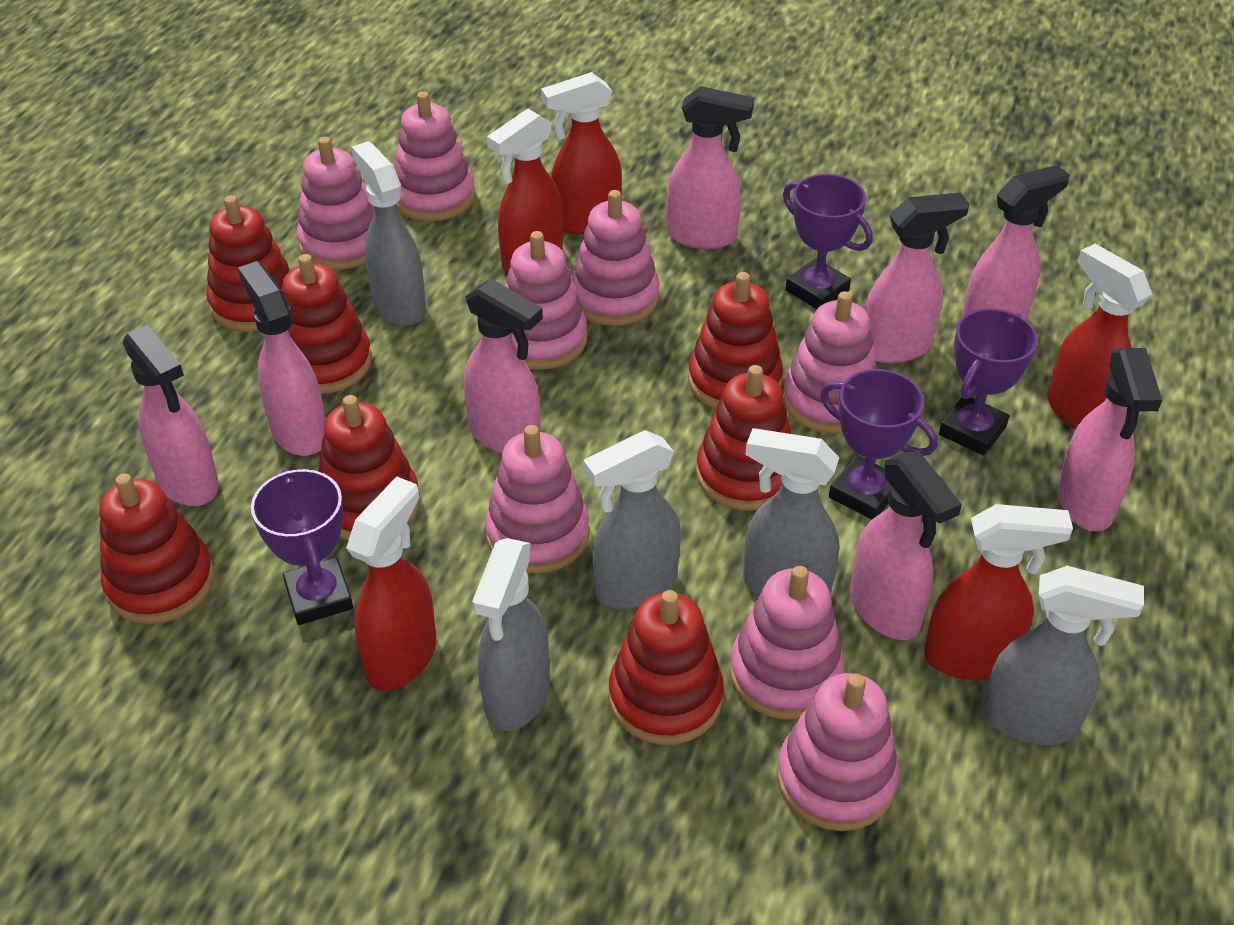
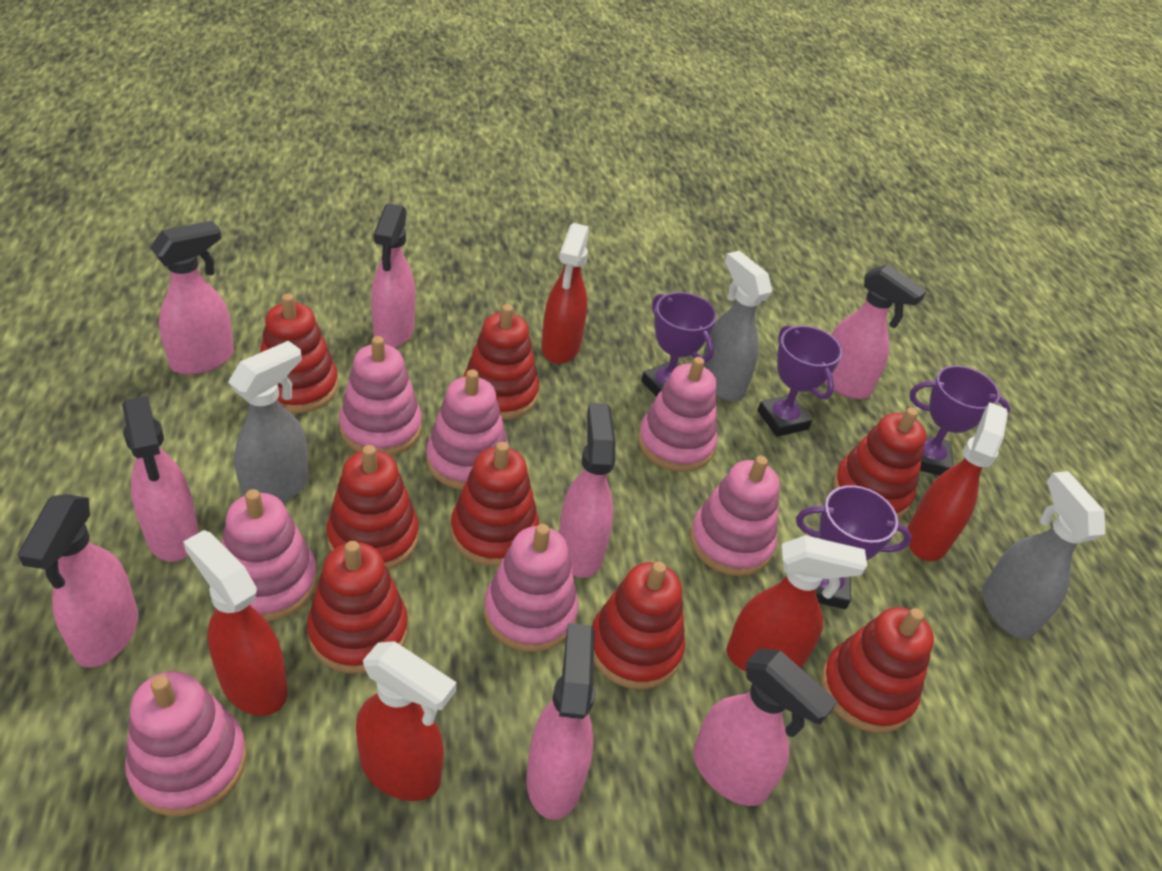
grey spray bottle: [351,141,426,326] [472,538,549,731] [583,430,681,609] [743,428,839,596] [982,566,1144,745] = 5 -> [228,341,309,504] [703,251,772,401] [982,471,1105,639] = 3
pink stacking toy: [297,137,375,269] [394,91,475,221] [485,425,590,574] [505,231,588,370] [571,190,659,326] [729,566,844,720] [777,673,899,831] [783,291,877,433] = 8 -> [125,671,247,816] [222,489,317,621] [339,336,422,456] [426,370,509,490] [484,524,579,652] [638,357,717,472] [690,456,780,576] = 7
red stacking toy: [99,473,214,624] [206,195,291,332] [282,254,372,394] [318,395,420,540] [609,590,724,745] [688,272,783,409] [696,365,791,511] = 7 -> [260,294,338,413] [307,541,408,673] [327,445,419,570] [451,442,539,567] [463,304,539,420] [592,562,685,689] [821,607,934,733] [833,408,926,518] = 8

